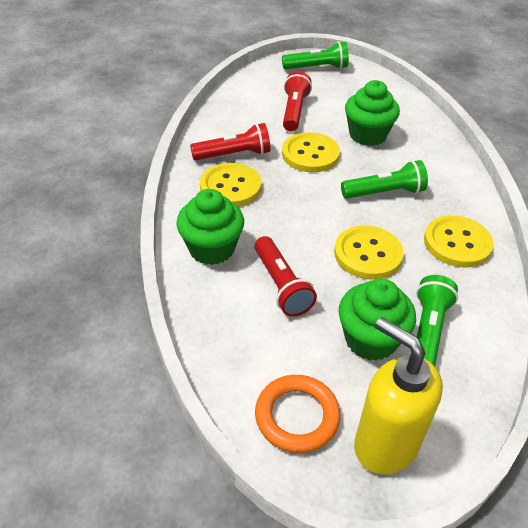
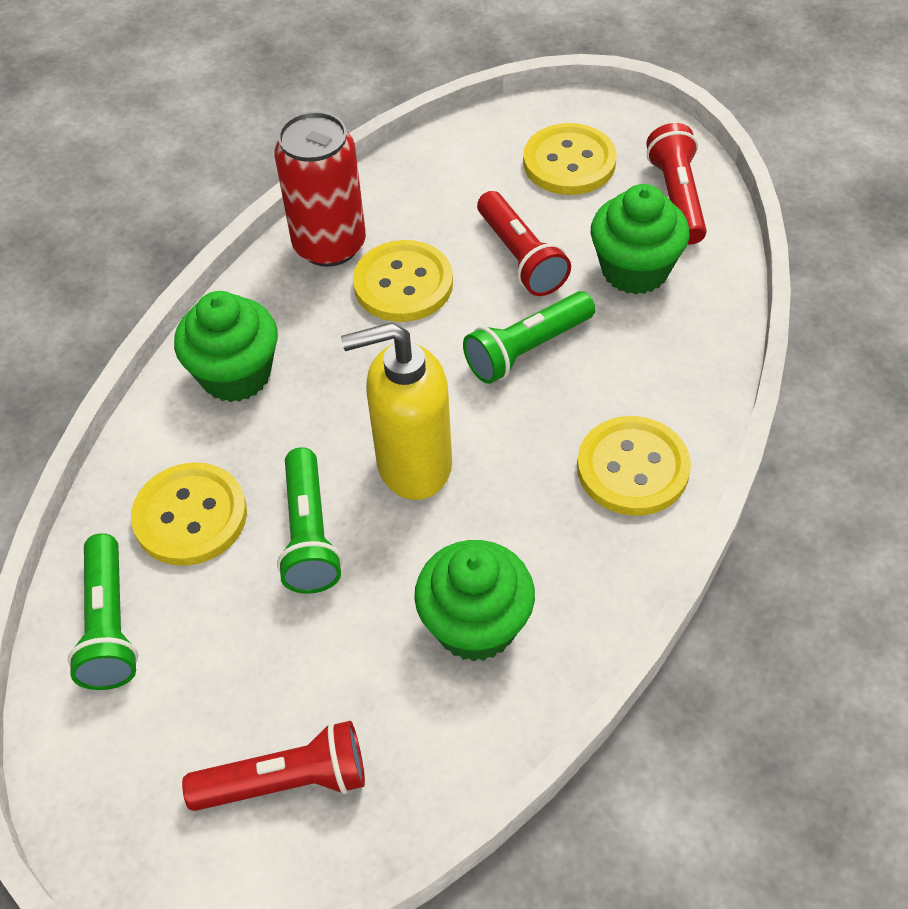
orange ring: [255,375,341,453] = 1 -> none = 0
red can: none = 0 -> [274,111,366,267] = 1

